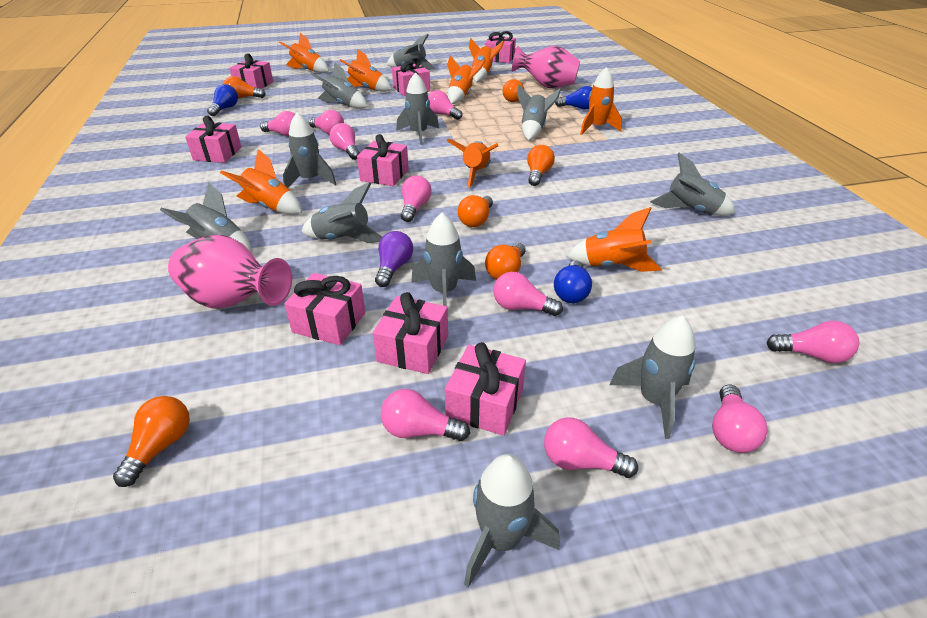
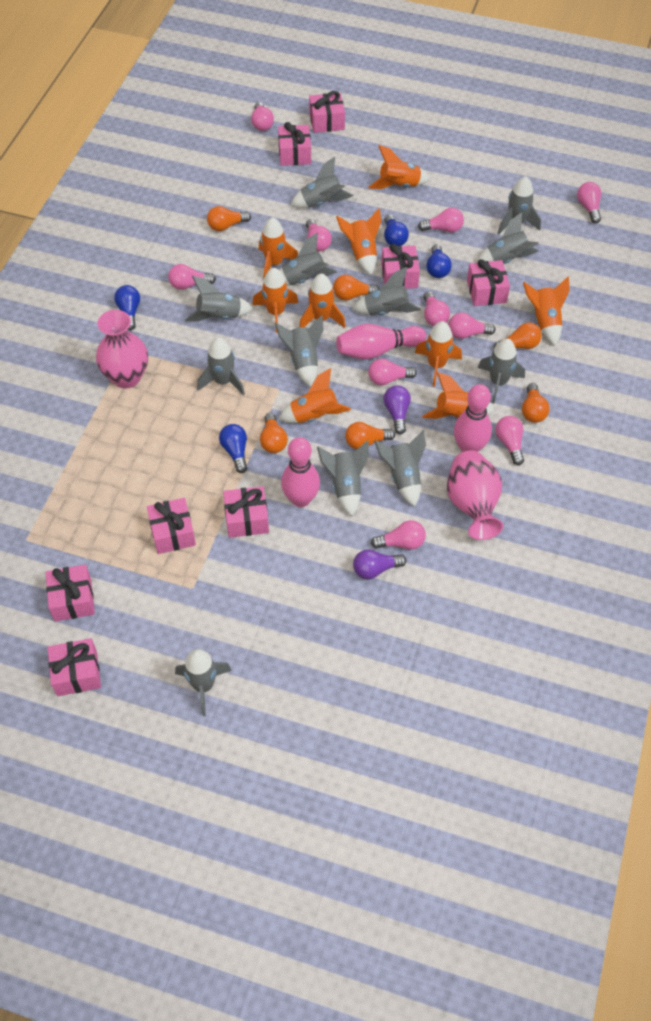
blue light bulb: [207,84,238,116] [554,260,592,303] [555,86,592,110] = 3 -> [114,285,140,330] [219,424,247,473] [384,214,409,246] [426,244,452,278] = 4
grey rocket: [160,182,252,253] [283,112,336,188] [302,182,382,243] [312,62,368,109] [387,34,435,70] [396,72,439,145] [411,213,476,306] [464,454,560,588] [517,84,561,140] [609,316,696,439] [650,153,735,216] = 11 -> [175,649,232,716] [185,276,253,322] [197,338,245,396] [275,315,324,387] [279,232,337,286] [290,157,353,208] [317,440,369,516] [352,267,421,315] [374,430,426,507] [477,212,539,264] [478,339,525,404] [498,176,541,234] = 12
orange rocket: [220,149,302,215] [279,33,329,73] [340,49,392,92] [446,139,498,188] [447,55,486,104] [469,38,504,82] [566,207,662,272] [580,67,622,135] = 8 -> [252,268,298,333] [259,217,298,277] [278,368,351,423] [299,273,346,328] [336,208,381,275] [368,145,430,189] [415,321,462,387] [422,372,494,419] [523,276,570,346] = 9
pink bowling pin: none = 0 -> [281,437,320,507] [336,324,426,360] [454,384,492,452] = 3
purple light bulb: [375,231,413,287] = 1 -> [353,549,406,579] [384,385,411,434] = 2

